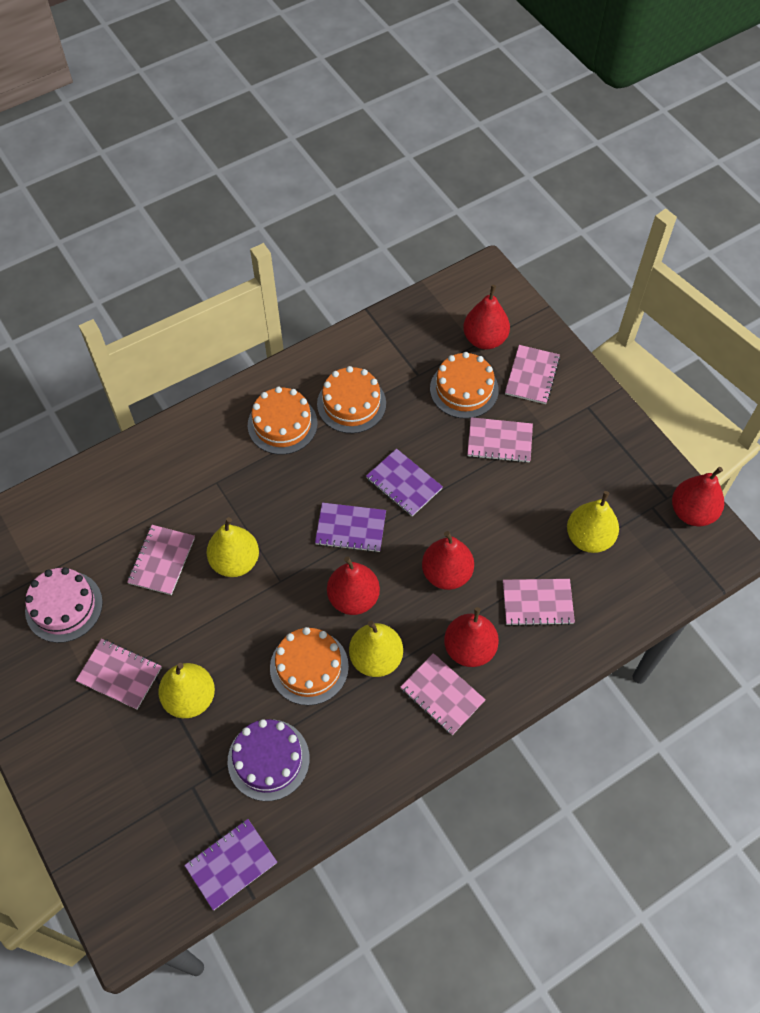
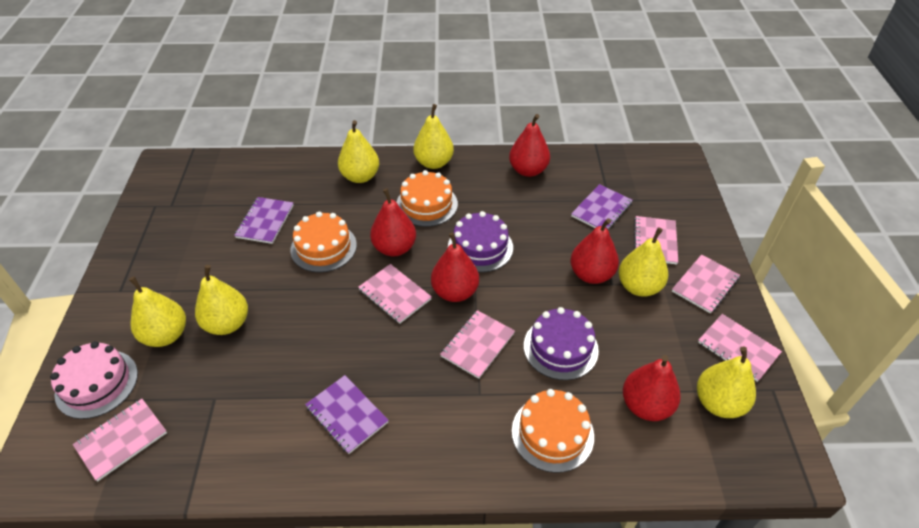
orange cake: [248,387,318,454] [270,627,349,705] [317,366,386,433] [430,352,499,419] = 4 -> [290,212,357,272] [396,170,458,227] [512,389,594,473] = 3
purple cake: [227,719,310,801] = 1 -> [448,211,513,272] [524,307,599,380] = 2
yellow pear: [158,663,215,718] [207,517,259,577] [349,621,403,677] [567,491,619,553] = 4 -> [129,277,186,347] [195,265,248,335] [338,120,379,183] [413,104,454,169] [619,227,668,297] [697,346,756,418] = 6

